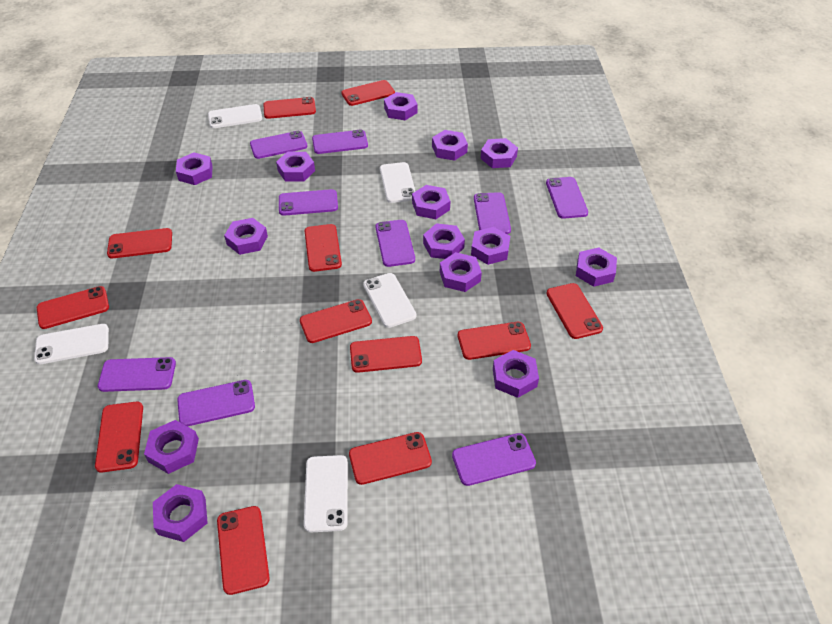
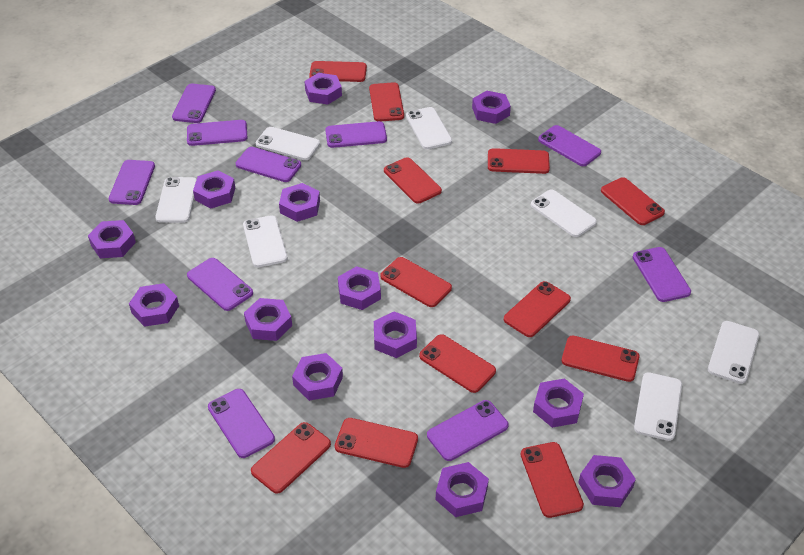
purple nut: [144,420,199,474] [153,484,208,542] [176,152,213,185] [224,218,268,255] [276,152,315,182] [384,92,417,120] [412,185,450,219] [423,223,465,259] [432,130,468,161] [440,252,482,292] [471,227,510,265] [481,138,518,168] [493,350,539,398] [576,247,617,287] = 14 -> [88,220,136,258] [129,283,179,327] [193,171,235,208] [244,298,292,341] [279,183,320,222] [292,353,343,401] [304,73,342,105] [338,266,381,310] [374,311,417,358] [436,462,489,517] [472,91,511,124] [533,378,584,428] [578,455,636,507] = 13
purple phone: [98,357,176,392] [177,380,255,426] [250,131,307,159] [279,189,338,216] [312,130,368,154] [375,220,415,267] [452,433,536,486] [474,192,511,234] [546,177,588,219] = 9 -> [109,160,155,205] [172,84,216,123] [187,120,247,146] [187,258,253,311] [208,389,275,458] [236,147,301,182] [325,121,387,148] [427,400,509,461] [538,125,601,166] [633,247,691,302] = 10
white phone: [34,324,109,364] [208,104,262,128] [304,455,348,532] [363,273,416,328] [380,162,415,203] = 5 -> [155,177,197,223] [243,215,288,267] [256,127,320,160] [406,107,452,149] [531,189,597,237] [634,372,682,441] [708,321,759,384] = 7

